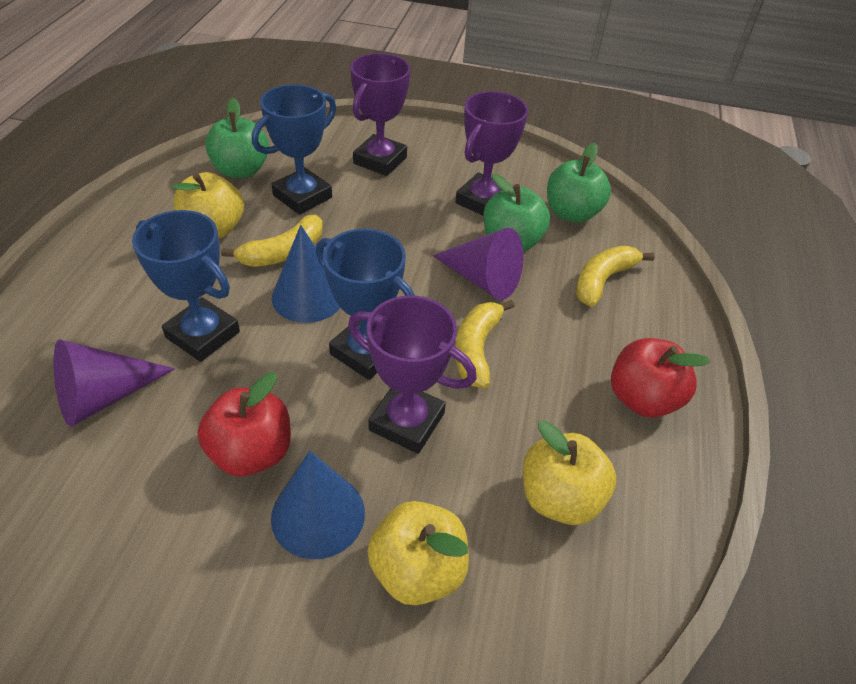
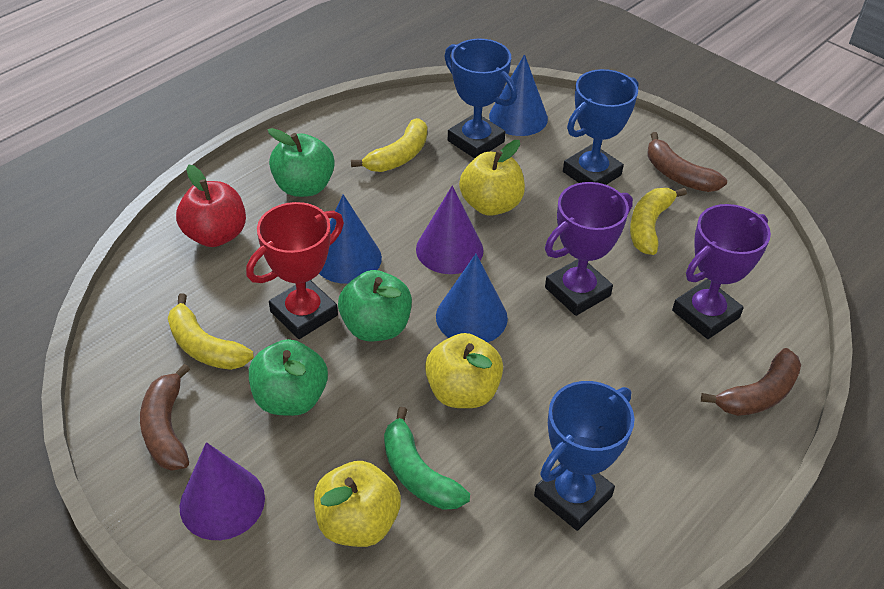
blue cone: [271,451,365,559] [272,225,341,323] = 2 -> [319,194,382,284] [436,254,508,343] [489,54,548,136] = 3
brown banana: none = 0 -> [140,364,190,471] [648,132,727,192] [701,348,801,416] = 3
green banana: none = 0 -> [384,407,470,510] = 1
purple trophy: [348,295,477,454] [350,53,411,176] [455,91,528,216] = 3 -> [545,182,633,316] [672,204,771,339] = 2
red apple: [198,372,291,476] [611,338,710,418] = 2 -> [176,165,246,247] = 1
red trophy: none = 0 -> [246,202,344,339] = 1

